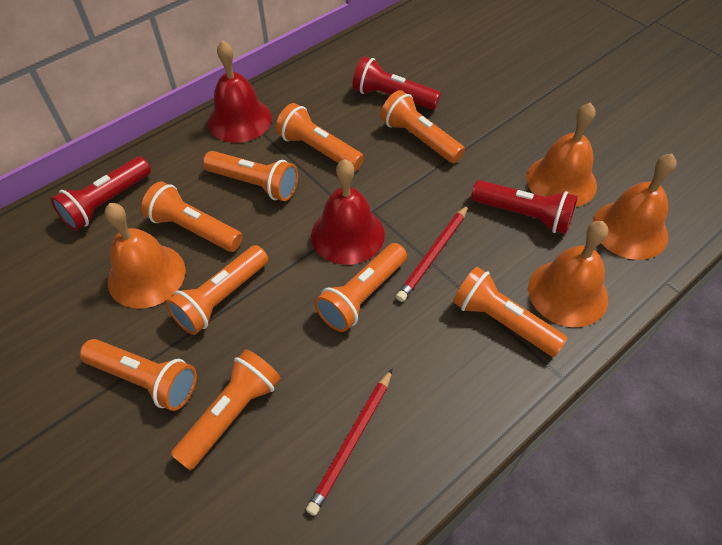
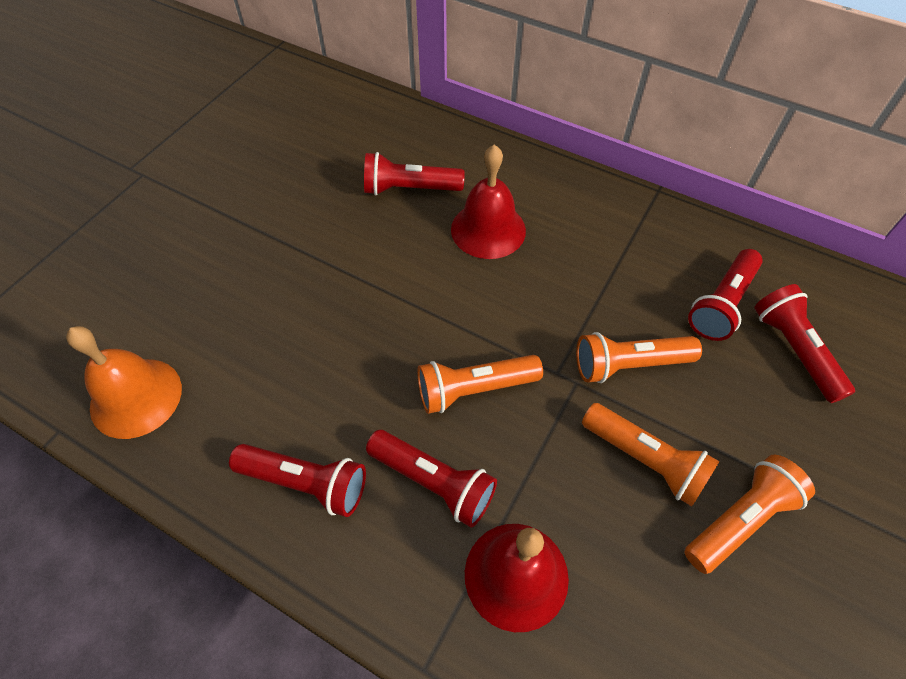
orange bell: [105,203,186,309] [526,103,597,207] [528,221,608,327] [593,154,676,260] = 4 -> [66,326,182,439] = 1
orange flashlight: [80,339,197,411] [141,182,243,252] [166,245,268,335] [171,349,281,470] [203,151,298,201] [275,103,364,172] [315,243,407,332] [380,90,465,163] [453,267,568,357] = 9 -> [417,355,543,414] [576,332,702,383] [582,403,720,507] [684,455,815,574] = 4
red flashlight: [51,157,151,231] [352,56,441,110] [471,180,578,234] = 3 -> [229,444,366,517] [364,152,465,195] [366,430,497,528] [688,249,763,341] [754,284,855,403] = 5
red pencil: [306,369,392,516] [396,205,468,302] = 2 -> none = 0

